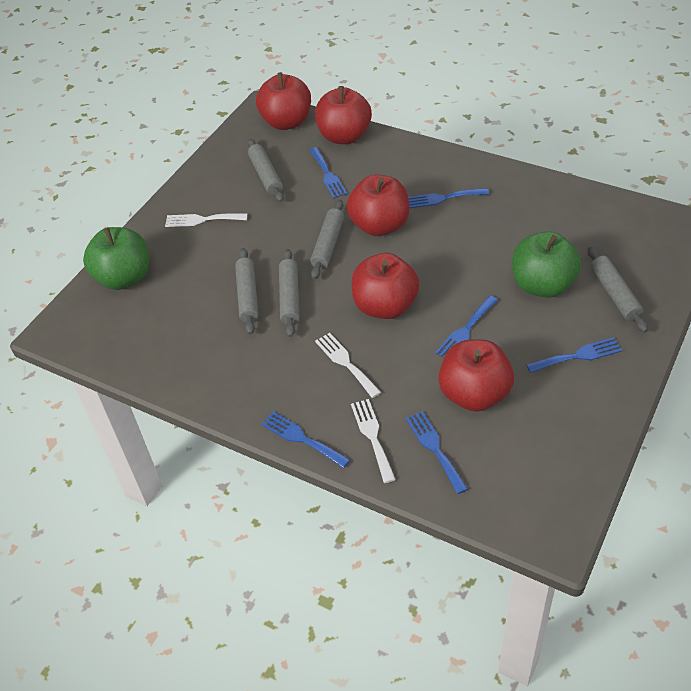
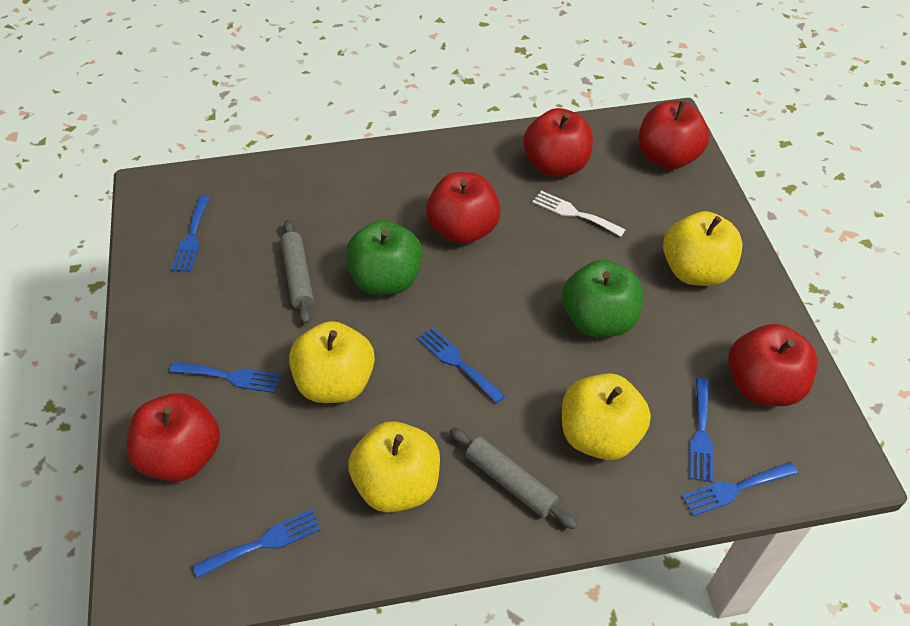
grey rolling pin: [235,248,259,335] [247,139,284,202] [279,249,300,337] [310,200,344,280] [588,246,648,333] = 5 -> [280,220,314,324] [450,427,577,529] = 2
white fork: [165,214,247,227] [315,333,381,398] [351,399,396,483] = 3 -> [532,191,626,237] = 1
yellow apple: none = 0 -> [289,321,375,403] [348,421,440,513] [562,373,651,460] [663,211,743,286] = 4

